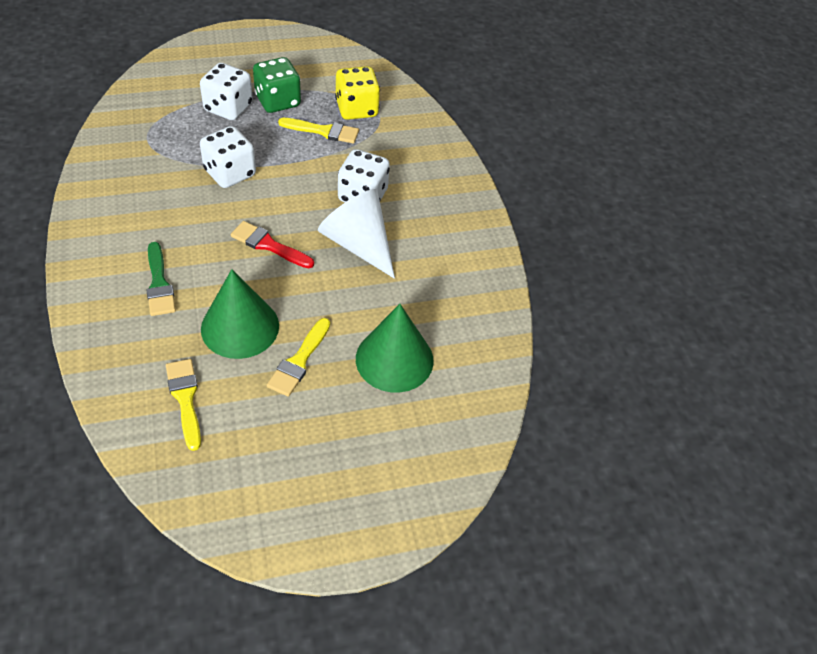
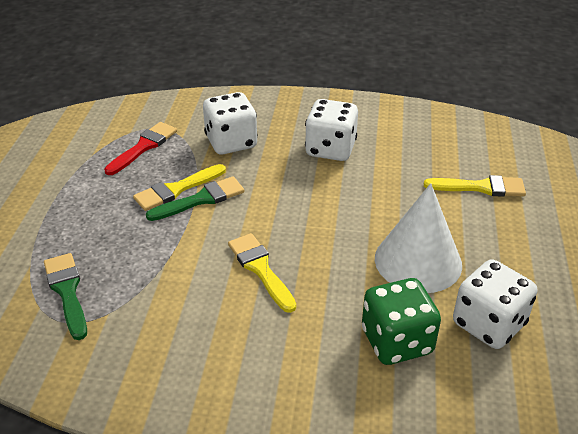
green brush: [146,242,176,316] = 1 -> [44,253,87,340] [146,176,244,221] = 2
green cone: [201,269,279,359] [356,304,434,393] = 2 -> none = 0
yellow dice: [335,66,380,120] = 1 -> none = 0

